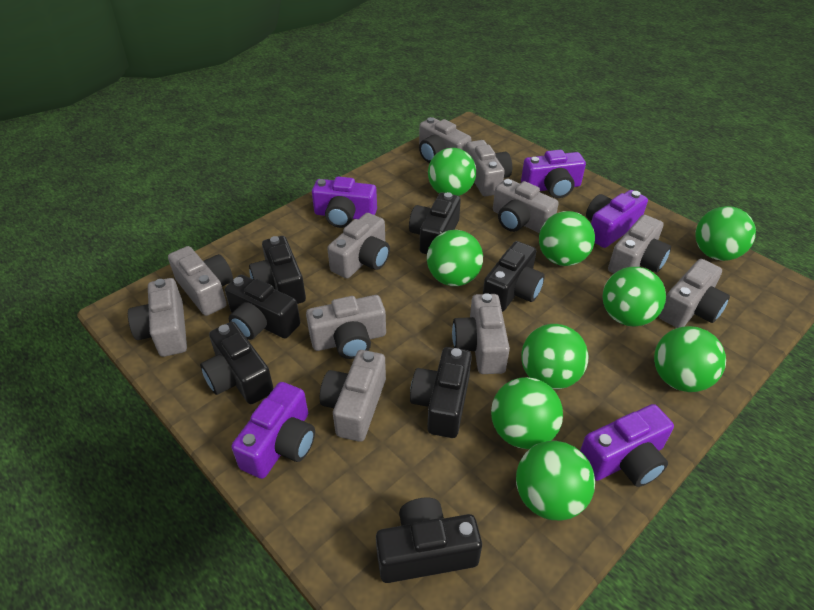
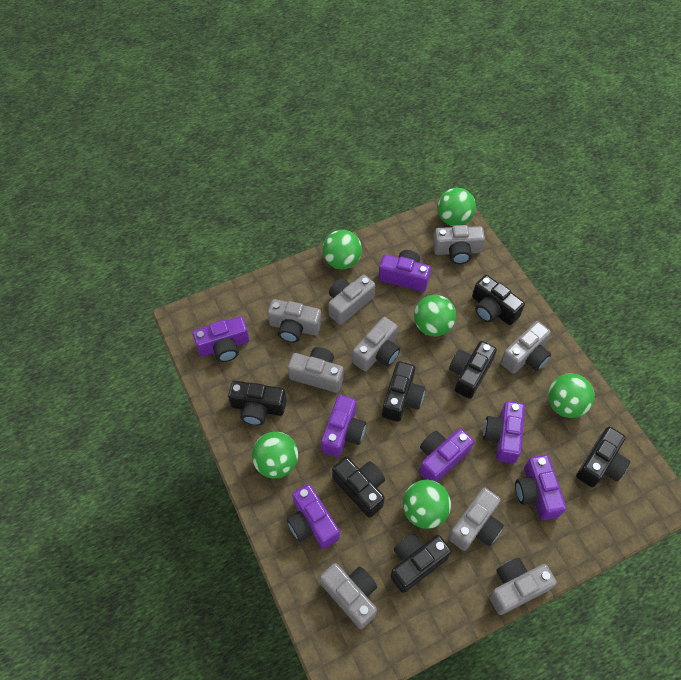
green ball: [427,230,483,286] [428,148,476,196] [491,377,563,449] [516,441,595,520] [521,324,588,389] [539,211,595,266] [603,267,666,327] [654,326,726,392] [695,206,756,261] = 9 -> [252,432,298,478] [322,230,362,269] [403,480,451,529] [414,295,456,337] [437,188,476,226] [548,373,595,418] = 6
grey camera: [128,278,187,357] [168,246,233,316] [306,295,386,359] [320,350,386,442] [327,213,390,278] [419,117,471,163] [452,293,510,374] [465,140,512,196] [493,178,559,233] [608,215,671,274] [659,259,730,328] = 11 -> [268,299,322,343] [288,347,343,393] [320,563,377,629] [329,275,375,325] [352,317,400,371] [433,225,485,264] [448,488,504,551] [489,558,557,615] [500,321,551,374] = 9
purple camera: [231,382,315,479] [312,176,377,228] [521,150,586,198] [580,404,674,487] [586,190,648,248] = 5 -> [193,316,249,362] [287,484,340,549] [321,395,366,457] [378,250,431,292] [419,428,474,482] [483,401,525,464] [515,455,566,520] = 7

